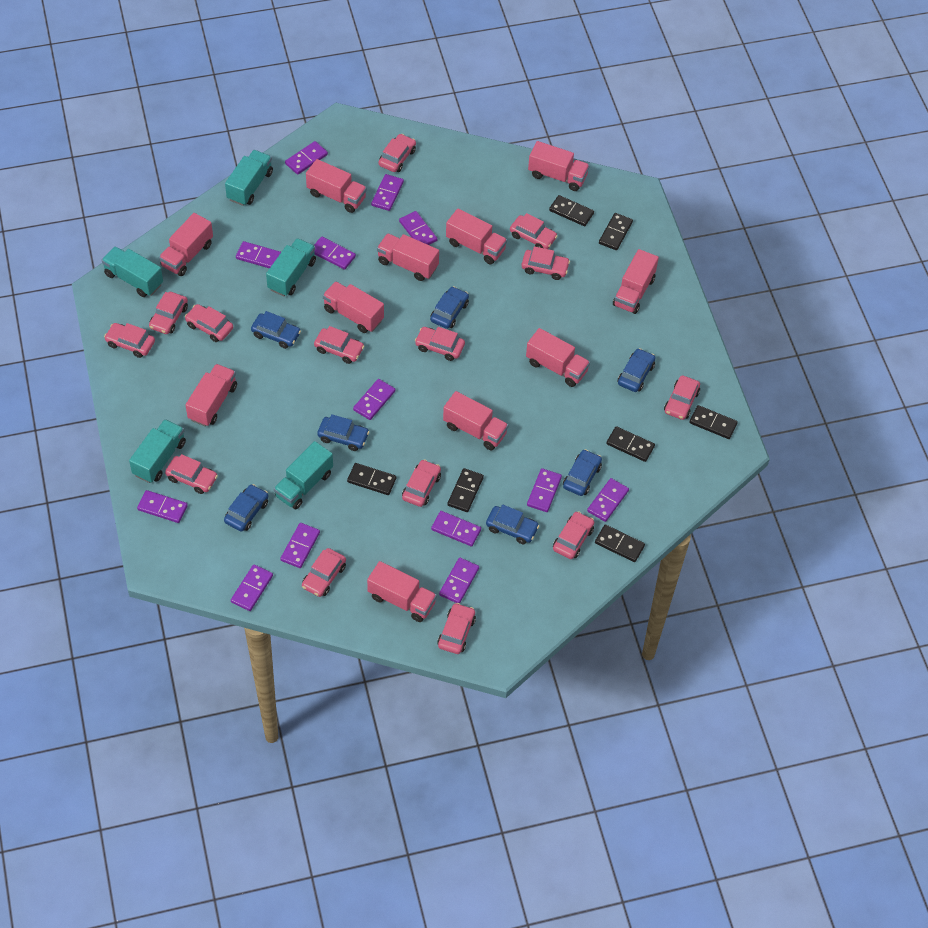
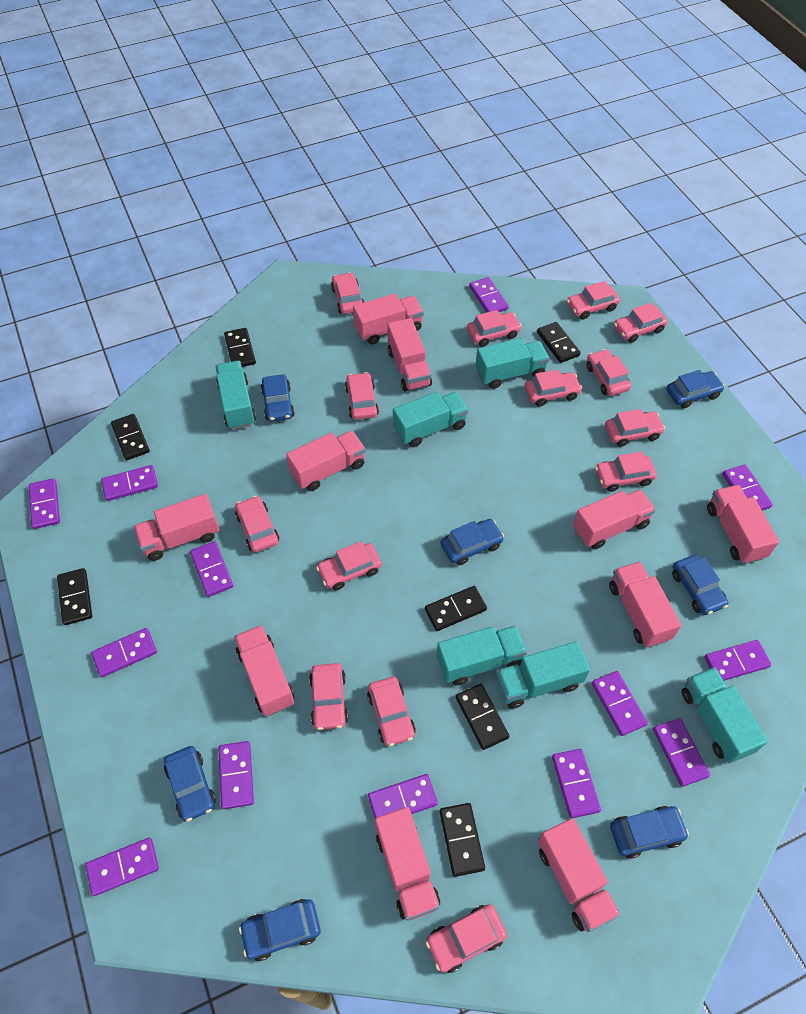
pink truck: [159,213,213,276] [186,364,237,427] [306,159,367,213] [323,281,384,333] [367,561,437,622] [377,233,439,281] [443,391,509,451] [446,209,507,264] [526,328,590,387] [528,141,590,191] [613,249,659,314] = 11 -> [133,494,219,561] [234,625,294,716] [286,431,366,491] [353,294,424,344] [375,807,440,920] [387,318,432,392] [538,818,620,932] [573,489,656,549] [609,562,682,647] [707,485,779,564] = 10
turquoise truck: [102,246,163,297] [129,419,186,483] [225,150,273,206] [266,238,316,296] [274,441,333,509] = 5 -> [216,361,256,430] [393,392,468,447] [437,625,527,685] [475,338,549,389] [496,641,590,709] [682,667,768,763] = 6

